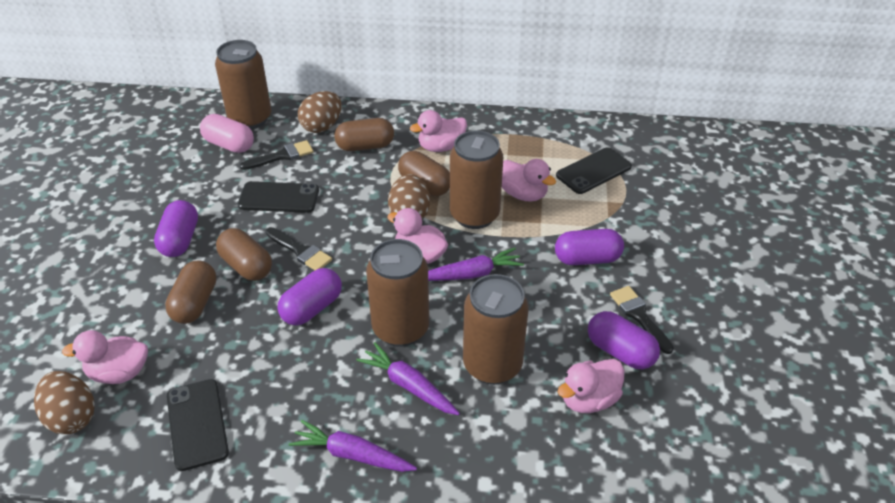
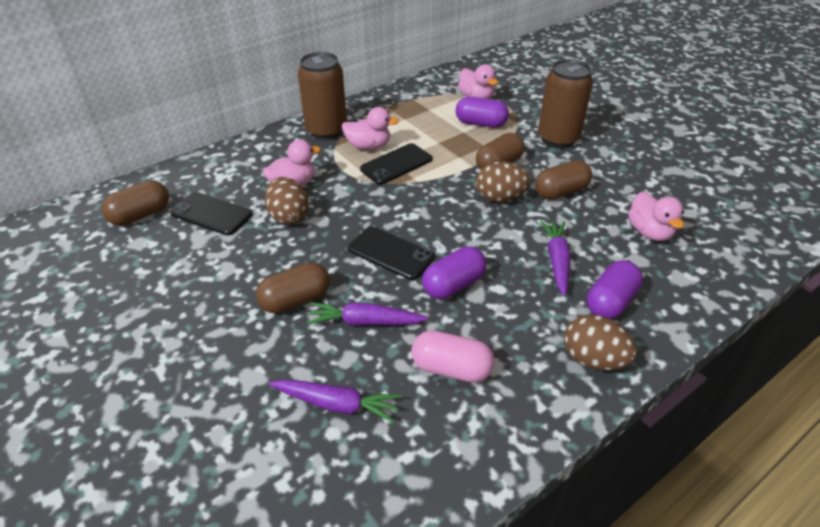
black brush: [240,140,314,170] [266,227,332,270] [610,286,674,354] = 3 -> none = 0
brown can: [215,40,271,129] [366,239,429,347] [450,131,503,229] [463,274,529,385] = 4 -> [298,52,347,140] [538,59,593,148] = 2
pink duck: [62,330,148,384] [387,208,448,264] [410,110,467,152] [502,159,556,202] [557,359,624,413] = 5 -> [263,140,321,186] [342,107,399,150] [458,64,498,99] [628,191,684,241] = 4
purple capsule: [154,200,198,257] [278,268,342,326] [555,229,624,265] [588,311,660,369] = 4 -> [422,246,486,299] [455,97,509,128] [587,260,643,319] = 3

